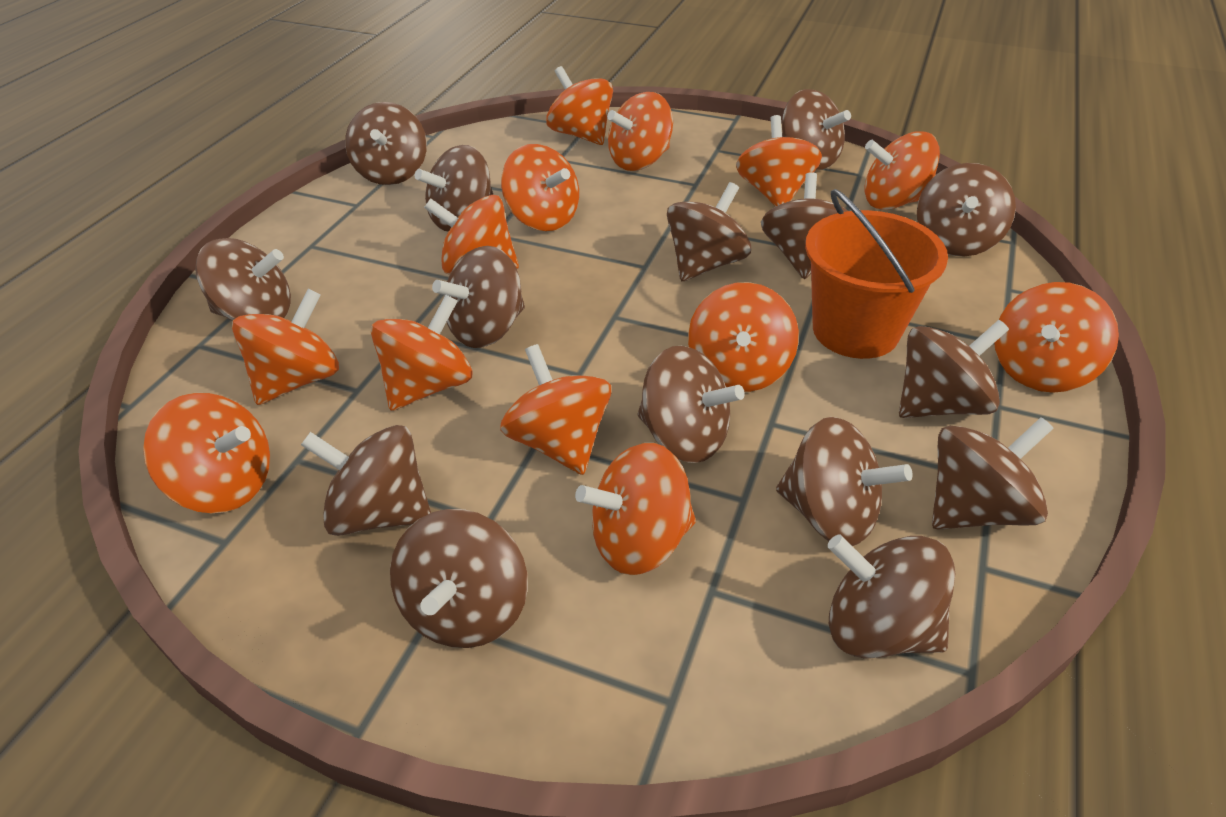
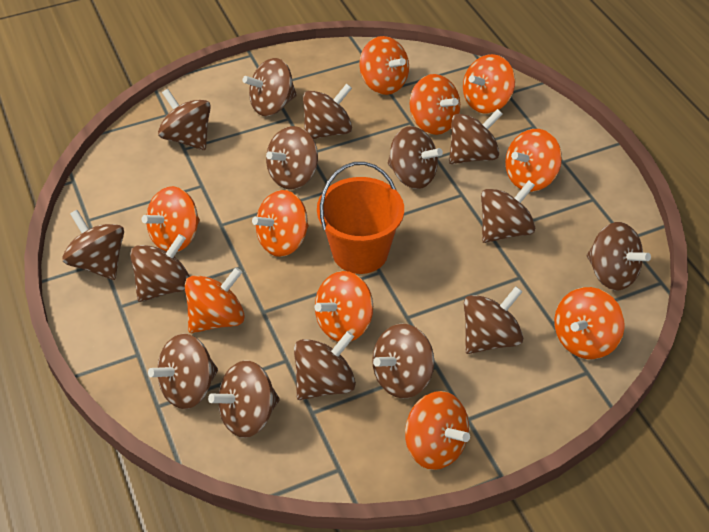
orange spinning top: [143,393,270,513] [232,289,339,405] [371,295,472,411] [424,195,519,275] [500,344,611,475] [501,144,579,231] [546,66,613,145] [575,443,696,575] [607,92,673,171] [688,282,799,392] [736,115,822,207] [865,131,940,210] [994,282,1119,393] = 13 -> [142,186,200,252] [185,267,245,333] [252,190,309,257] [315,271,373,342] [359,36,409,95] [405,391,470,470] [409,74,460,135] [463,54,515,113] [505,129,562,192] [554,287,625,359] = 10

